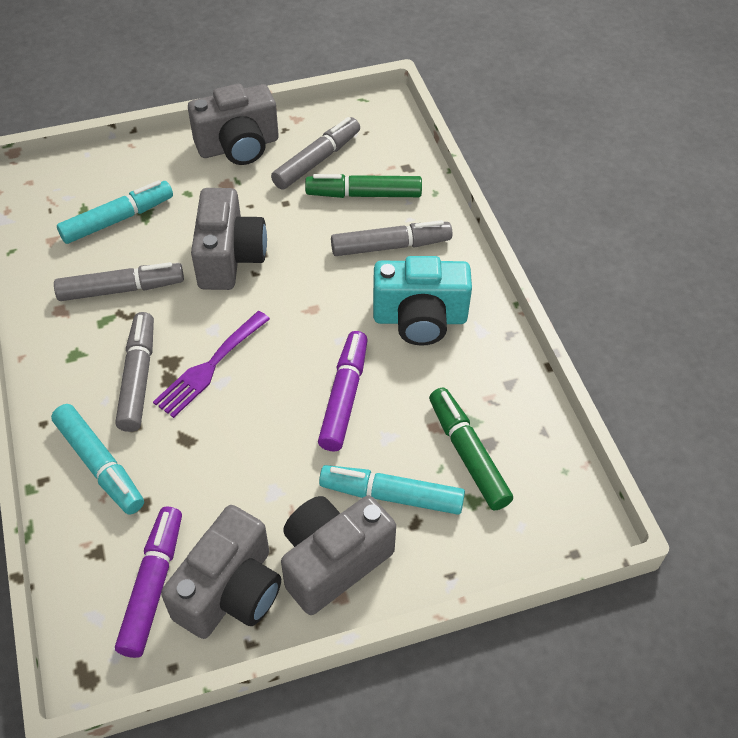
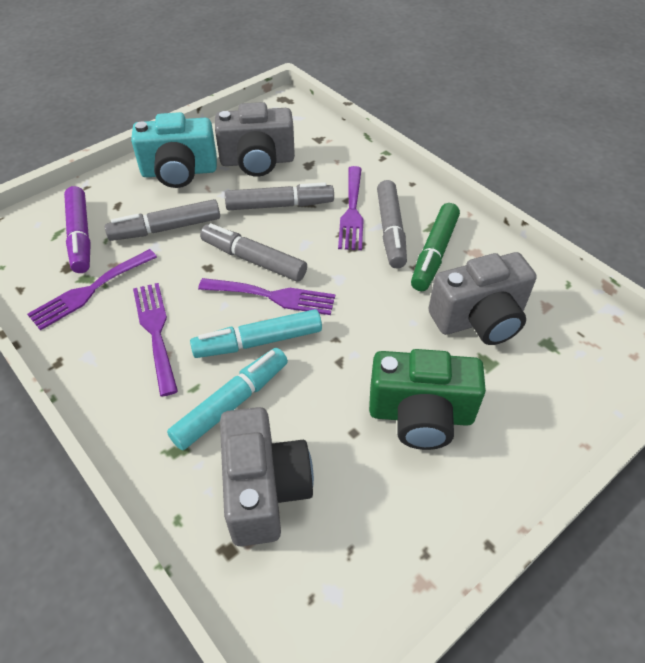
green camera: none = 0 -> [369,349,486,450] = 1
green marker: [305,174,422,198] [429,388,513,510] = 2 -> [411,203,460,291] = 1
grey camera: [161,505,281,639] [188,84,279,165] [191,188,267,290] [281,496,396,615] = 4 -> [215,102,295,177] [220,407,314,546] [428,252,537,345] = 3
purple fork: [153,311,270,418] = 1 -> [27,249,157,330] [133,283,178,397] [198,278,335,315] [338,166,364,250] = 4
purple marker: [115,506,182,658] [318,331,368,451] = 2 -> [64,186,91,273] = 1
turquoise marker: [51,404,144,515] [57,180,173,244] [319,465,465,515] = 3 -> [167,348,288,450] [190,309,322,358] = 2

